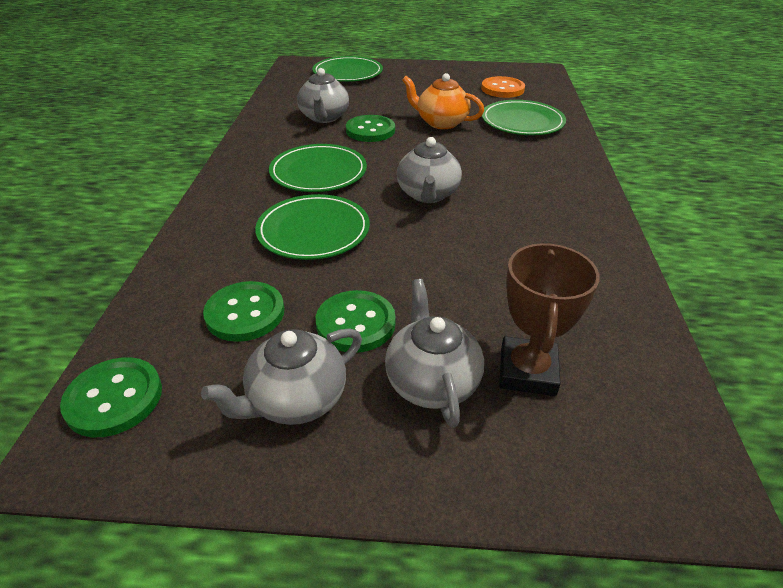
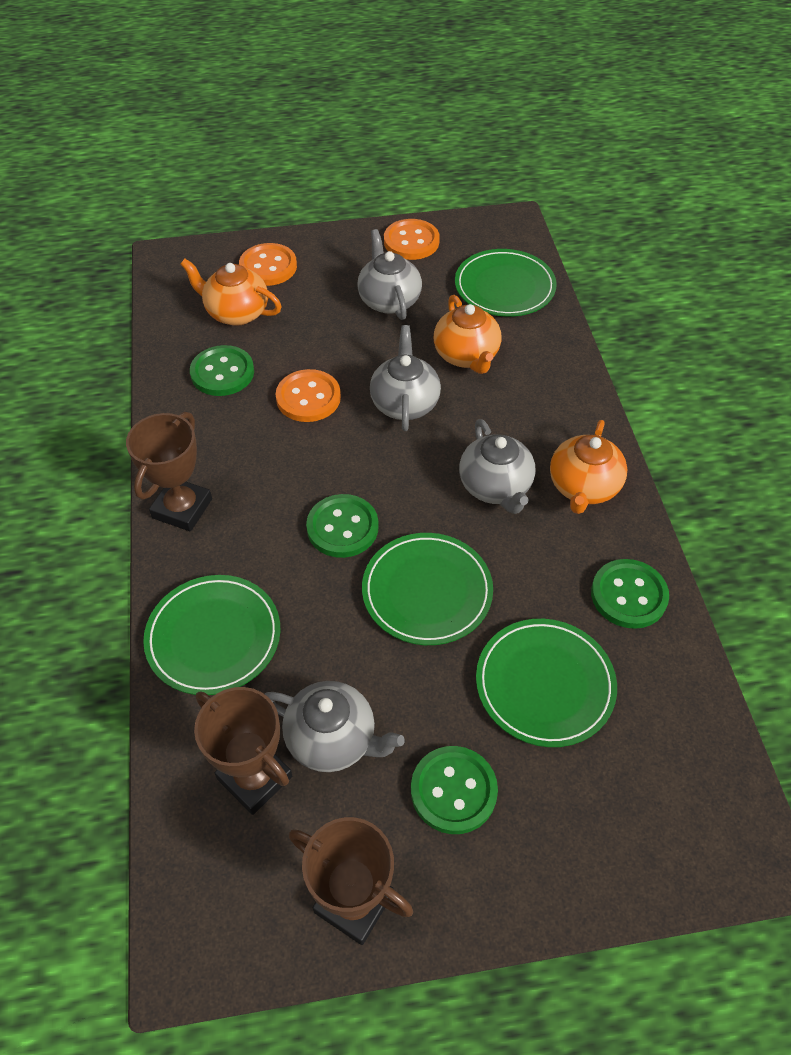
brown trophy: [499,243,600,396] = 1 -> [126,412,212,531] [194,687,292,815] [289,817,413,945] = 3
orange button: [481,76,525,98] = 1 -> [239,243,297,286] [276,369,341,422] [384,219,440,260] = 3
orange teapot: [402,73,484,129] = 1 -> [180,259,282,326] [434,295,501,374] [550,420,627,514] = 3

